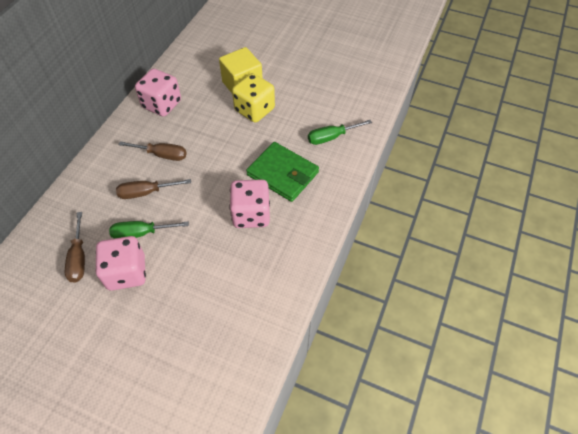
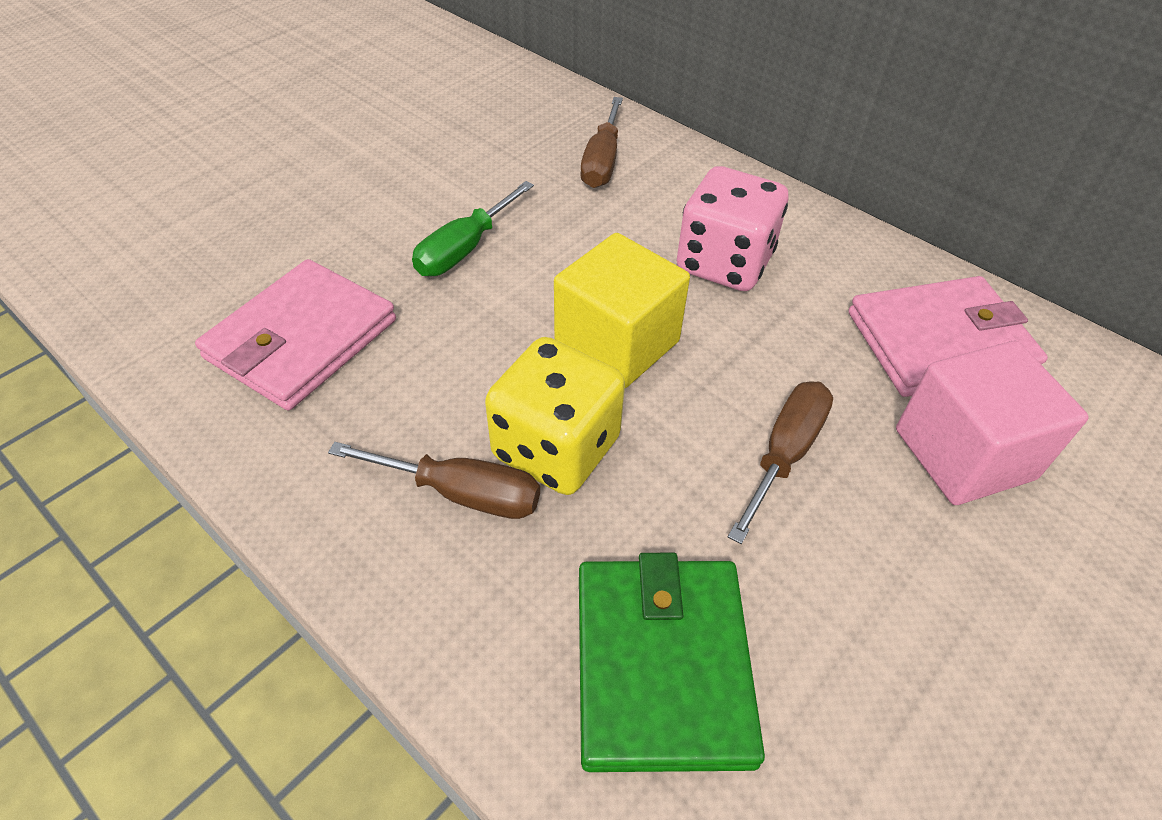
green screwdriver: [109,221,189,239] [308,120,372,145] = 2 -> [412,181,534,276] = 1
pink cube: none = 0 -> [896,341,1089,505] = 1
pink dice: [95,236,146,291] [135,68,181,117] [229,179,270,228] = 3 -> [677,166,788,291] = 1
pink wallet: none = 0 -> [195,259,396,410] [848,276,1048,397] = 2

